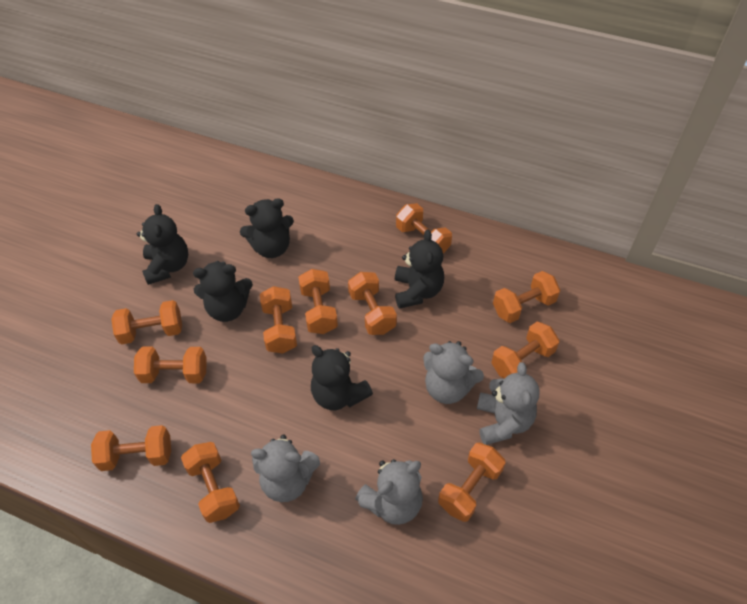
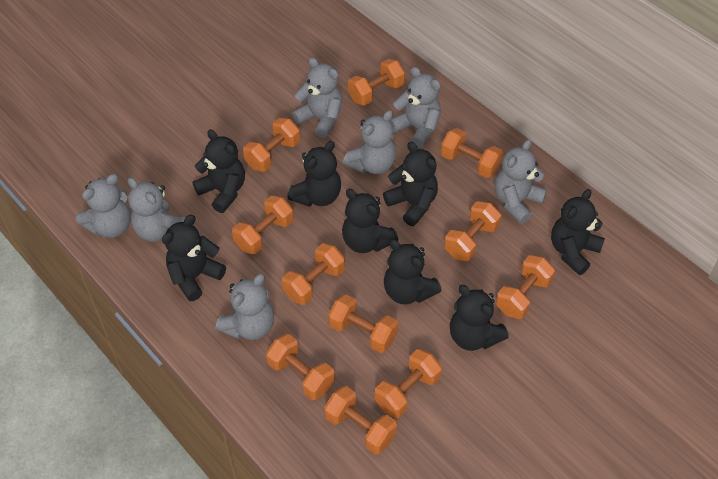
black teddy bear: [137,204,188,285] [193,261,253,322] [240,198,294,258] [311,345,373,410] [395,229,444,309] = 5 -> [162,215,226,301] [193,129,245,213] [287,141,341,207] [342,189,398,253] [383,142,438,226] [384,239,441,304] [450,285,509,351] [551,189,605,275] = 8
grey teddy bear: [251,435,320,502] [355,459,423,525] [423,341,484,404] [477,362,539,445] = 4 -> [76,174,131,238] [128,177,185,242] [216,274,274,340] [292,57,342,138] [343,110,396,174] [390,67,441,148] [495,139,547,224] = 7

